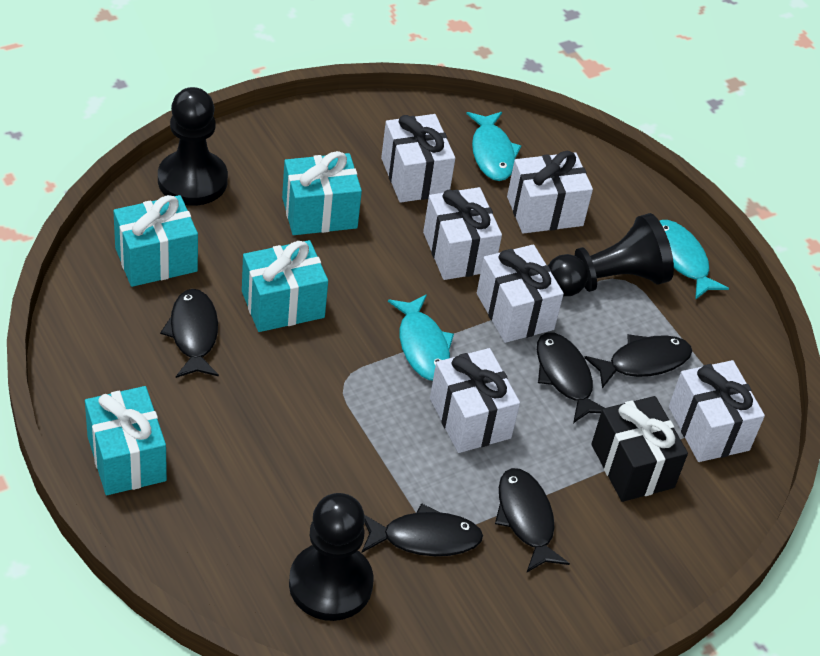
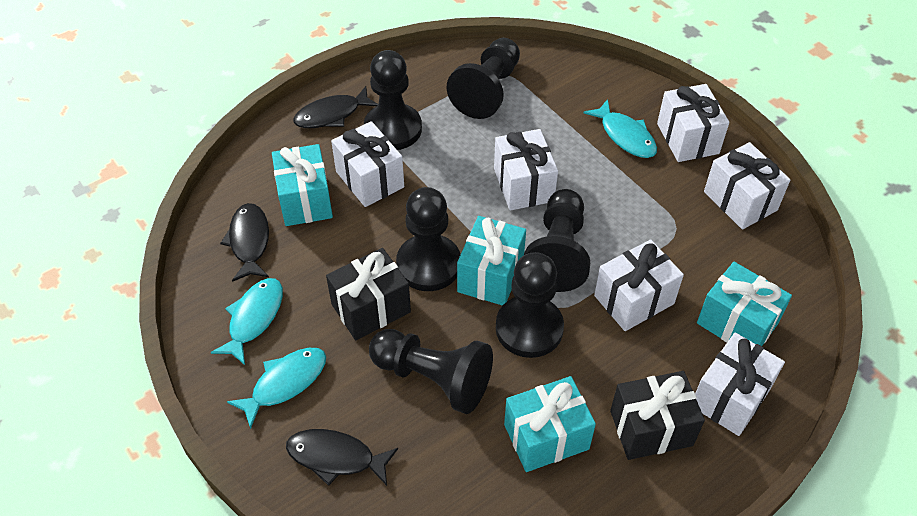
black fish: [160,289,219,378] [362,503,483,556] [495,468,570,573] [537,333,604,423] [584,334,692,388] = 5 -> [220,203,269,282] [286,429,398,486] [293,86,378,128] = 3
black gift: [591,396,688,502] = 1 -> [326,248,411,340] [610,371,705,460] = 2
black pawn: [158,87,228,206] [289,493,374,621] [548,213,674,296] = 3 -> [364,50,422,150] [369,329,493,414] [396,187,460,291] [447,38,520,119] [496,252,564,358] [524,189,590,292] = 6

